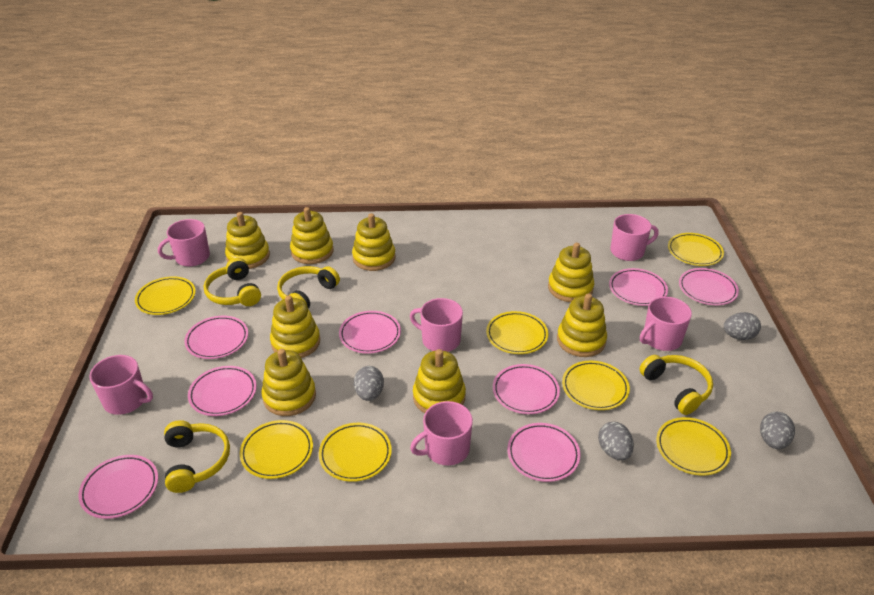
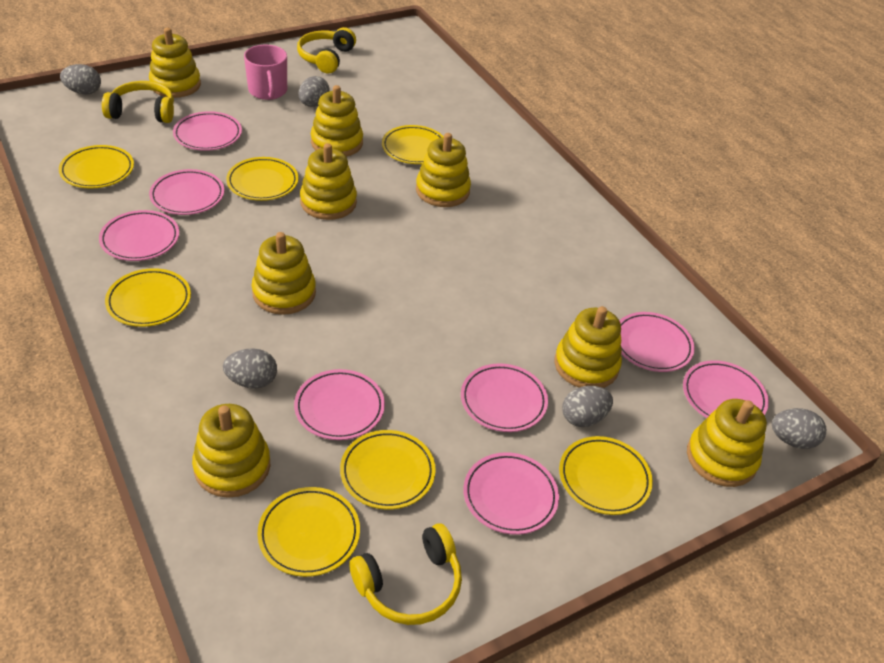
grey egg: [354,366,384,401] [598,422,634,460] [724,312,761,340] [760,412,795,449] = 4 -> [60,64,101,95] [223,348,277,389] [299,76,330,107] [562,386,613,427] [772,408,826,449] = 5
pink mug: [89,355,153,415] [158,219,210,267] [410,298,463,352] [410,401,473,466] [610,214,659,261] [640,297,692,351] = 6 -> [244,45,287,100] = 1
yellow headphones: [164,420,230,493] [204,258,261,306] [277,266,340,309] [639,355,713,415] = 4 -> [102,81,174,123] [297,27,356,74] [349,523,462,625] = 3

